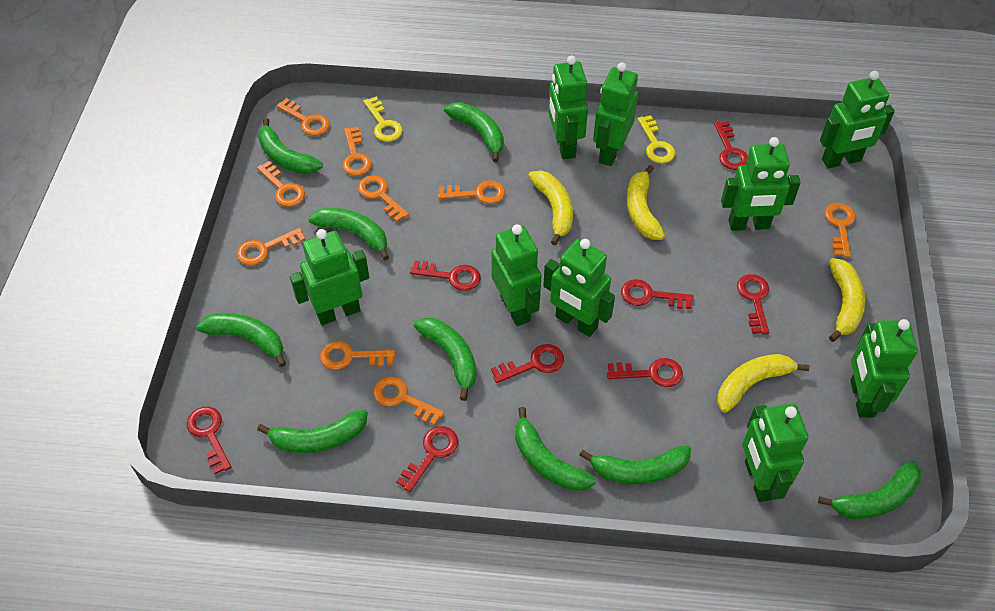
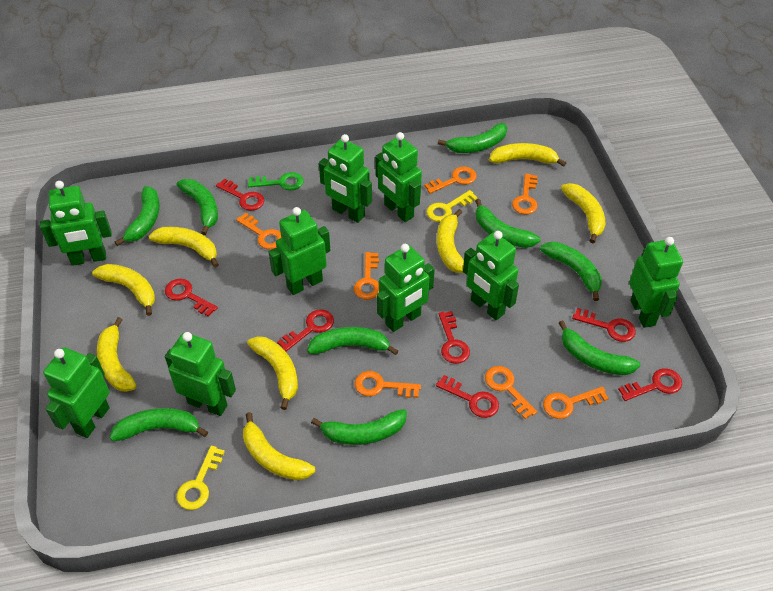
green key: none = 0 -> [248,172,304,191] = 1
orange key: [237,228,305,265] [257,161,305,207] [276,98,330,136] [320,341,395,370] [342,127,372,176] [358,175,409,222] [374,376,444,426] [438,180,505,204] [825,203,856,258] = 9 -> [236,213,282,249] [354,252,379,300] [355,371,421,398] [424,166,477,194] [485,366,537,419] [512,174,538,215] [543,387,609,419] = 7
red key: [187,407,232,474] [396,426,458,492] [410,261,480,291] [491,344,564,383] [607,358,683,387] [621,279,693,309] [714,121,748,170] [737,274,769,334] = 8 -> [165,278,218,317] [216,178,264,211] [277,309,334,351] [436,375,499,418] [438,311,470,364] [572,308,636,342] [618,368,682,401] = 7
yellow banana: [528,170,573,245] [627,165,665,240] [717,354,809,413] [829,258,865,342] = 4 -> [92,264,155,316] [97,317,136,392] [149,227,219,268] [243,412,315,481] [247,336,298,410] [437,209,464,273] [489,143,566,167] [561,183,605,243] = 8

